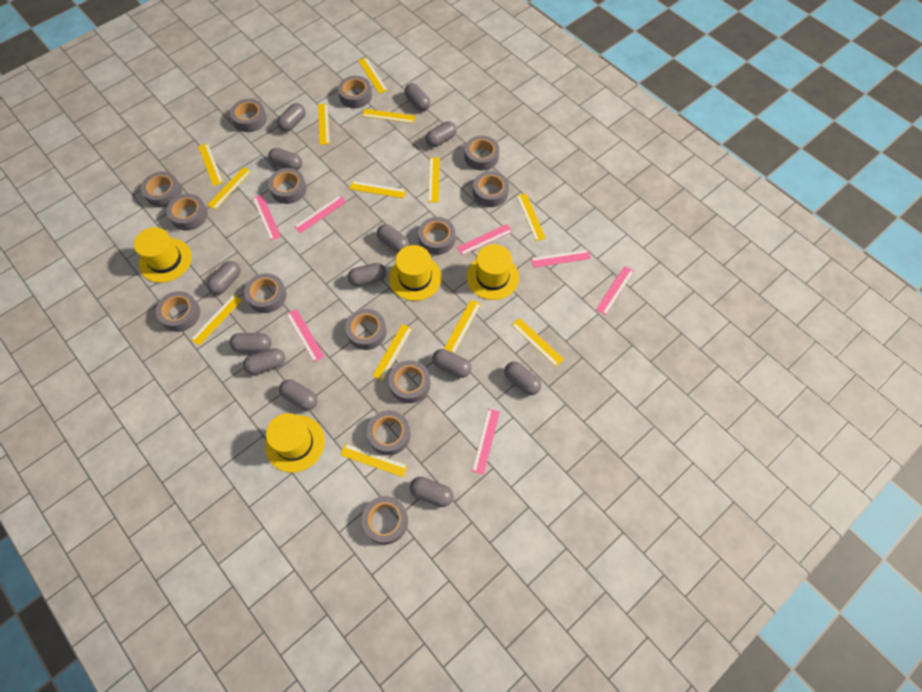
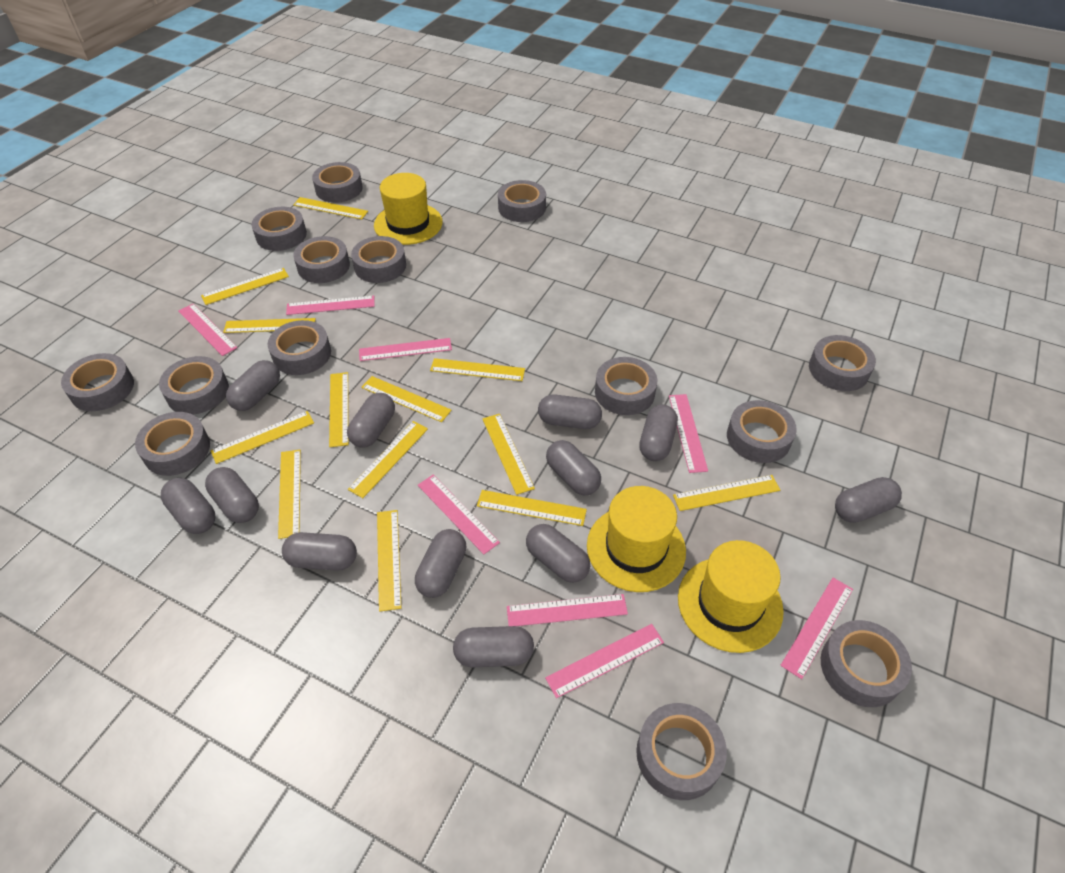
grey capsule: [207,261,240,294] [229,333,271,353] [243,348,285,375] [268,148,302,170] [277,103,306,132] [279,379,318,410] [348,263,386,286] [377,224,409,253] [404,83,430,111] [410,477,453,507] [426,121,457,147] [432,349,471,378] [504,362,541,395] = 13 -> [161,478,215,534] [205,467,259,523] [226,360,280,411] [282,532,357,571] [347,393,395,448] [415,529,466,598] [453,626,534,667] [526,524,590,583] [538,395,602,429] [546,440,601,495] [639,405,678,461] [835,477,902,523] = 12
pink ruler: [253,194,281,241] [286,309,325,362] [294,195,346,233] [457,224,513,255] [472,409,500,475] [531,249,591,268] [596,266,634,315] = 7 -> [178,304,237,356] [286,296,375,315] [359,338,452,361] [418,475,500,555] [507,594,628,626] [545,624,664,698] [669,394,708,473] [780,578,853,679] = 8
yellow hat: [134,227,192,283] [265,413,325,473] [389,245,442,301] [467,244,519,300] = 4 -> [374,173,443,245] [587,486,686,592] [678,540,784,653] = 3

